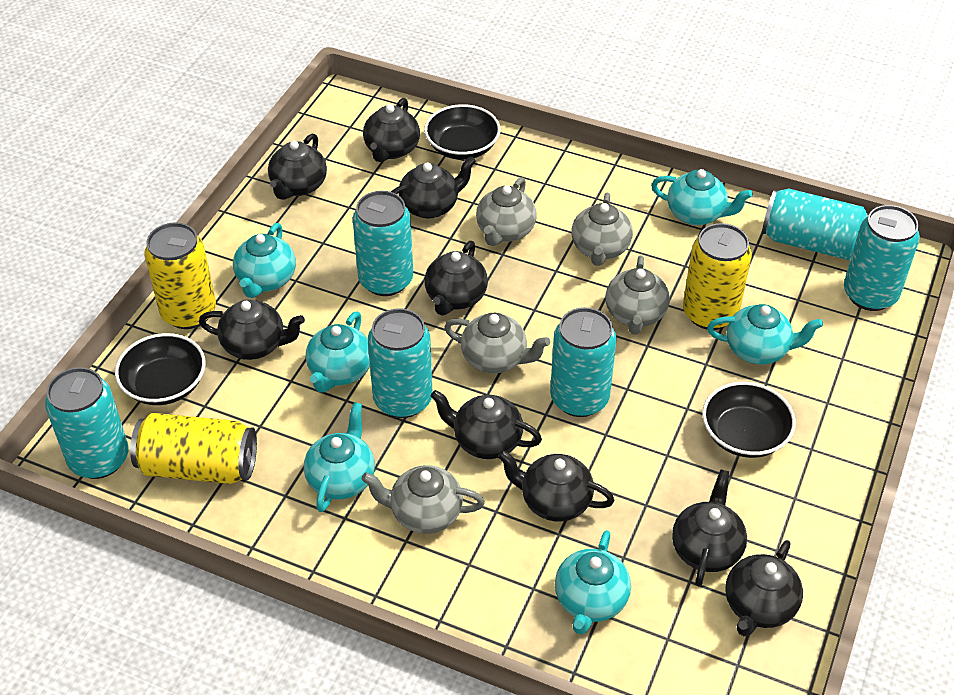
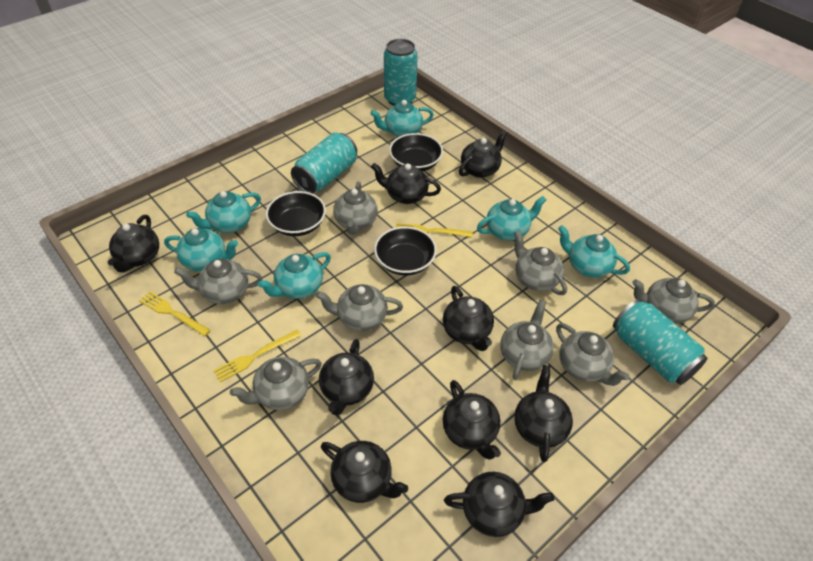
grey teapot: [362,465,485,534] [445,313,550,373] [476,177,537,246] [571,193,633,266] [605,256,670,335] = 5 -> [174,259,263,304] [230,357,322,410] [316,284,403,331] [333,182,378,235] [500,300,554,380] [514,230,567,295] [556,323,629,386] [632,278,715,324] = 8
turquoise can: [45,367,129,479] [353,191,413,296] [368,308,432,418] [550,307,617,417] [762,189,869,260] [844,205,920,311] = 6 -> [291,133,357,194] [384,39,418,106] [613,299,707,385] = 3
yellow can: [130,413,257,484] [144,222,216,329] [683,223,752,330] = 3 -> none = 0
yellow fork: none = 0 -> [139,291,211,337] [213,330,301,382] [396,223,473,237] = 3

